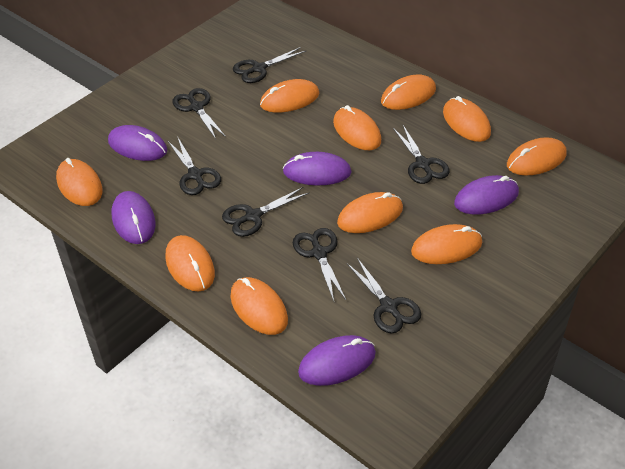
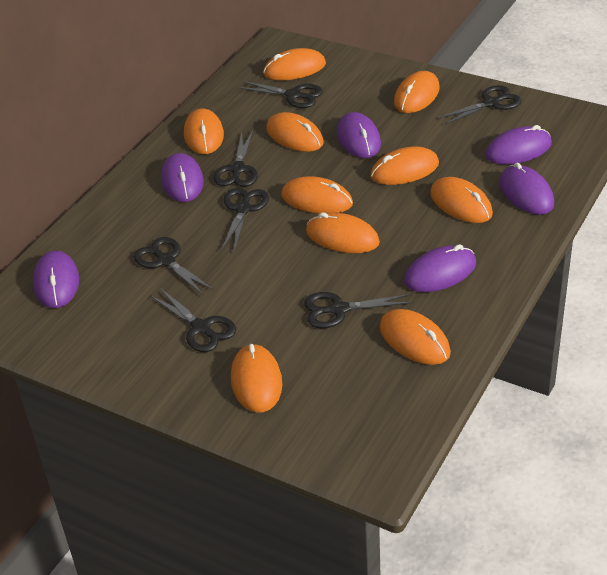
purple mouse: [108,125,167,161] [112,191,156,244] [283,152,351,185] [298,335,376,386] [454,175,519,215] = 5 -> [33,251,79,308] [161,153,204,202] [337,112,381,158] [404,244,476,292] [485,125,552,165] [500,162,554,215] = 6

